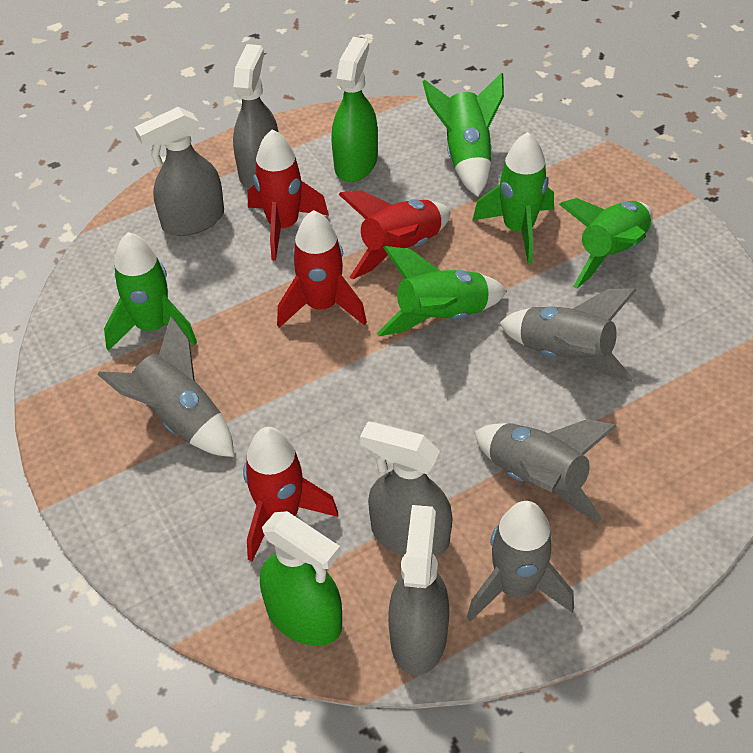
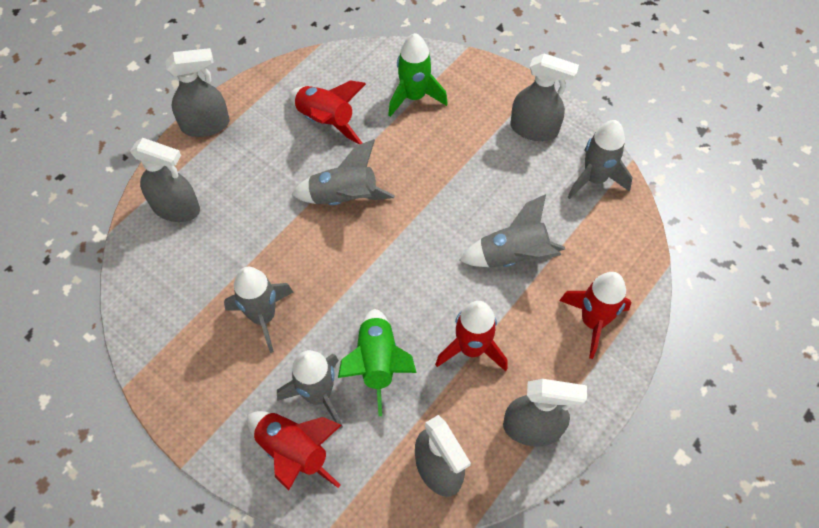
green rocket: [104,232,197,351] [377,246,507,336] [422,73,504,197] [473,132,554,264] [559,198,653,289] = 5 -> [338,309,417,416] [388,33,448,117] = 2
green spray bottle: [260,511,342,646] [331,37,378,182] = 2 -> none = 0
grey rocket: [97,316,234,457] [467,501,574,621] [475,419,617,522] [499,288,636,382] = 4 -> [224,267,293,353] [277,350,343,429] [291,139,395,205] [459,194,565,267] [568,120,633,199] = 5
grey spray bottle: [134,107,224,236] [233,44,279,189] [360,422,453,557] [388,505,449,675] = 4 -> [130,138,200,222] [165,48,229,137] [415,415,471,497] [503,379,587,447] [510,54,579,141] = 5

